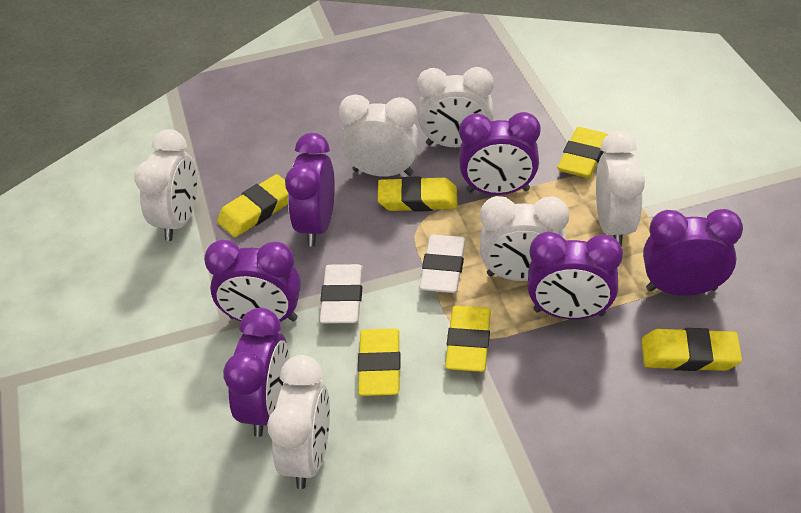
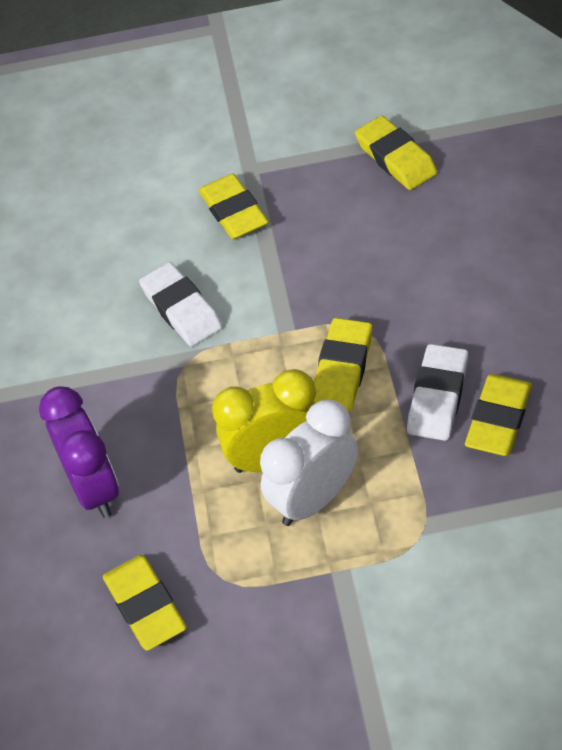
purple clock: [204,240,301,322] [223,308,289,437] [285,133,335,246] [459,112,541,195] [528,232,623,319] [643,209,743,296] = 6 -> [39,386,119,518] = 1
white clock: [134,129,198,241] [267,355,330,489] [339,94,419,177] [417,67,494,147] [480,196,569,281] [596,131,645,247] = 6 -> [260,400,358,526] = 1
yellow clock: none = 0 -> [212,369,316,473] = 1
yellow eraser: [217,174,288,237] [358,329,400,396] [378,176,458,212] [445,306,491,372] [557,127,608,178] [641,328,742,371] = 6 -> [103,555,187,651] [199,174,269,239] [314,318,372,411] [355,116,437,190] [465,374,532,456] = 5

